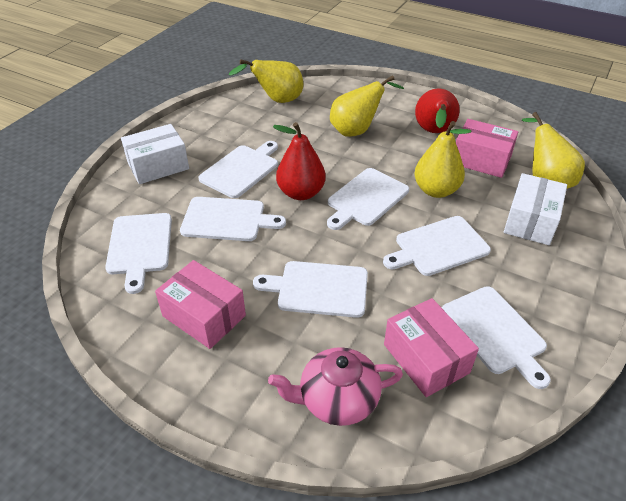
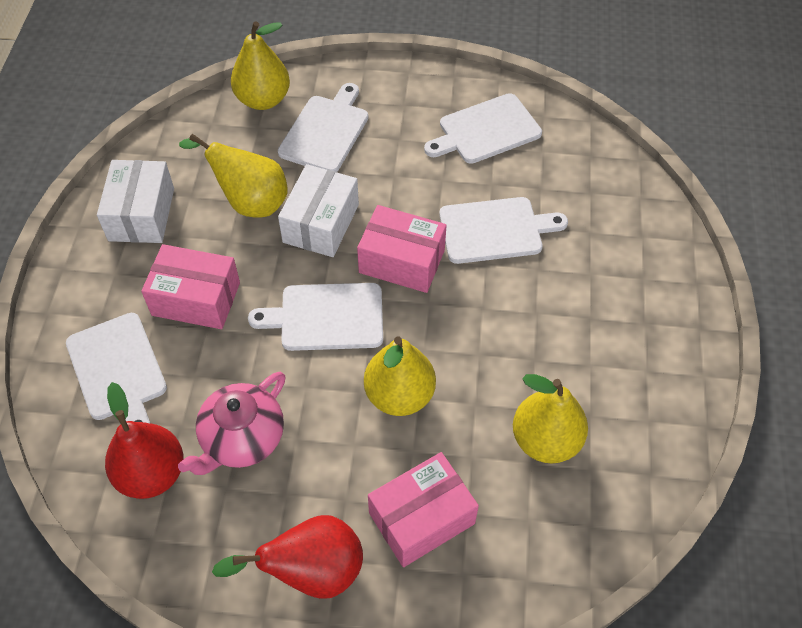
white cutting board: [105,213,172,294] [180,197,286,241] [198,141,278,198] [253,261,368,318] [327,168,409,230] [383,216,491,276] [442,286,551,389] = 7 -> [66,313,167,424] [248,283,383,351] [278,83,368,172] [424,93,542,164] [439,197,568,264] = 5

